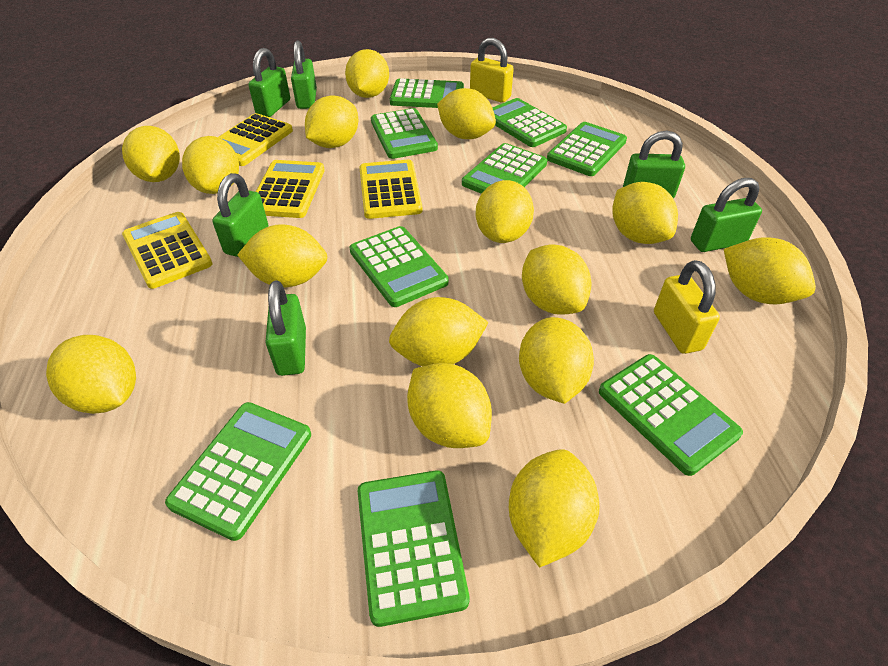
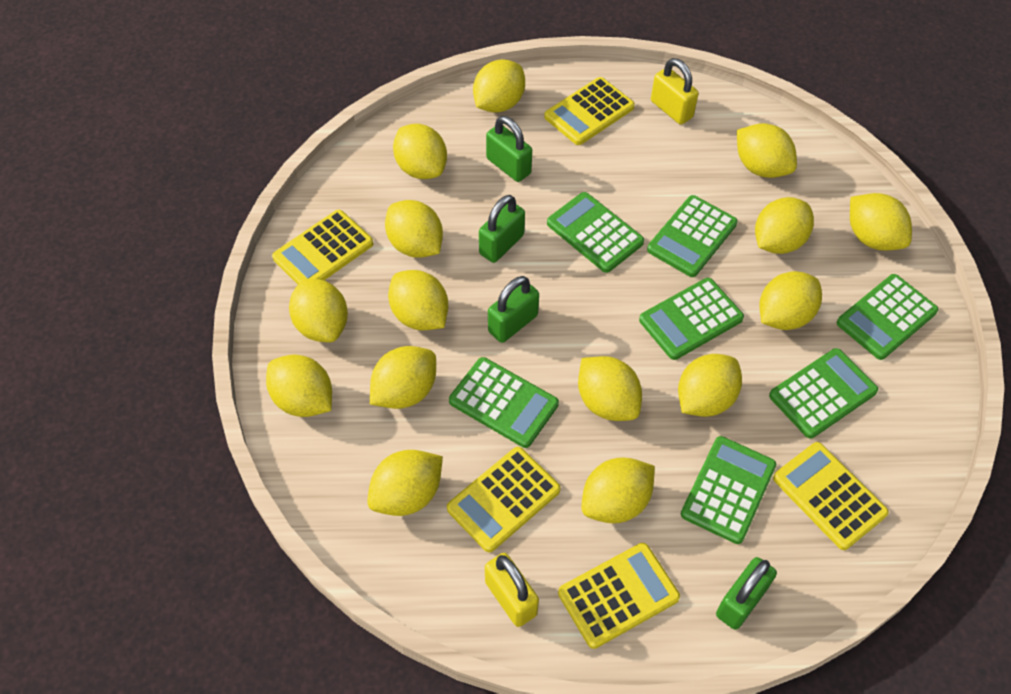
green calculator: [165,402,311,541] [349,226,449,307] [358,470,470,627] [371,108,438,159] [390,78,464,108] [462,143,547,194] [492,98,567,147] [547,122,627,176] [599,354,743,476] = 9 -> [449,357,559,448] [547,192,644,273] [639,278,744,360] [647,195,738,277] [681,436,776,544] [769,348,878,439] [837,274,938,360] = 7
green padlock: [212,173,268,257] [248,48,290,117] [265,280,306,376] [291,41,317,109] [623,131,685,198] [691,178,762,252] = 6 -> [479,195,525,263] [486,116,532,182] [488,276,539,343] [716,557,777,630] = 4
yellow calculator: [122,212,212,289] [218,113,293,166] [256,160,325,218] [359,160,423,219] = 4 -> [272,210,373,284] [447,447,561,552] [544,77,635,145] [558,543,680,649] [773,442,889,550] = 5

